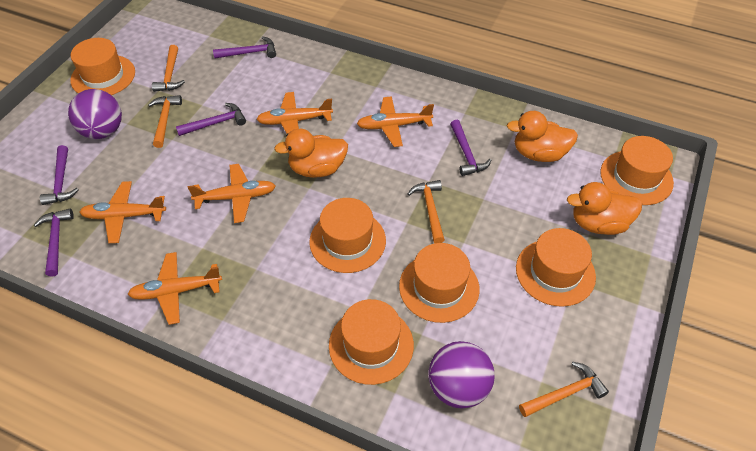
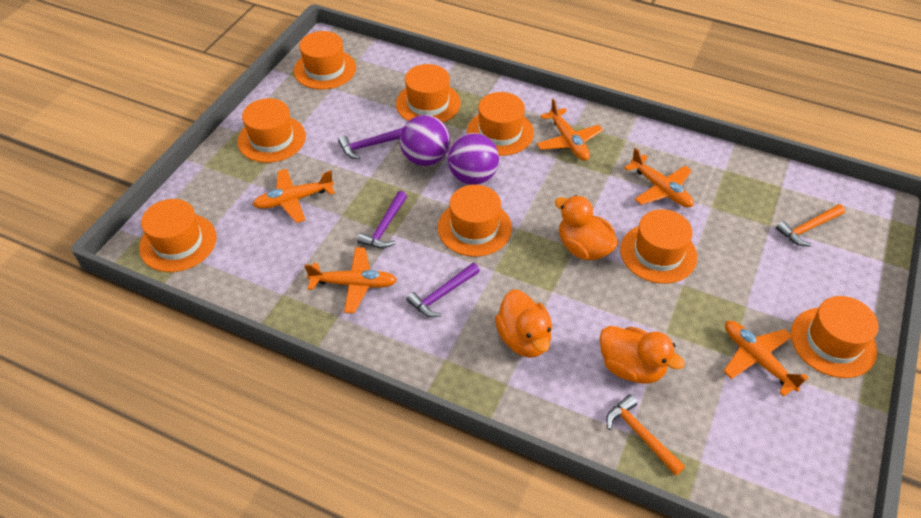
orange hammer: [148,95,182,148] [152,45,185,92] [408,180,445,243] [519,362,609,417] = 4 -> [606,395,685,476] [776,204,845,247] = 2
orange hat: [70,38,135,95] [309,198,386,273] [329,299,414,385] [399,243,480,323] [516,228,596,307] [600,136,674,205] = 6 -> [139,199,216,272] [237,98,306,163] [293,31,356,90] [396,64,461,123] [438,185,512,257] [467,92,534,156] [620,209,697,284] [791,296,879,378] = 8
purple hammer: [34,209,74,277] [40,145,79,205] [176,103,246,136] [213,36,276,59] [450,120,491,176] = 5 -> [338,128,403,159] [357,191,407,248] [406,263,480,317] = 3

